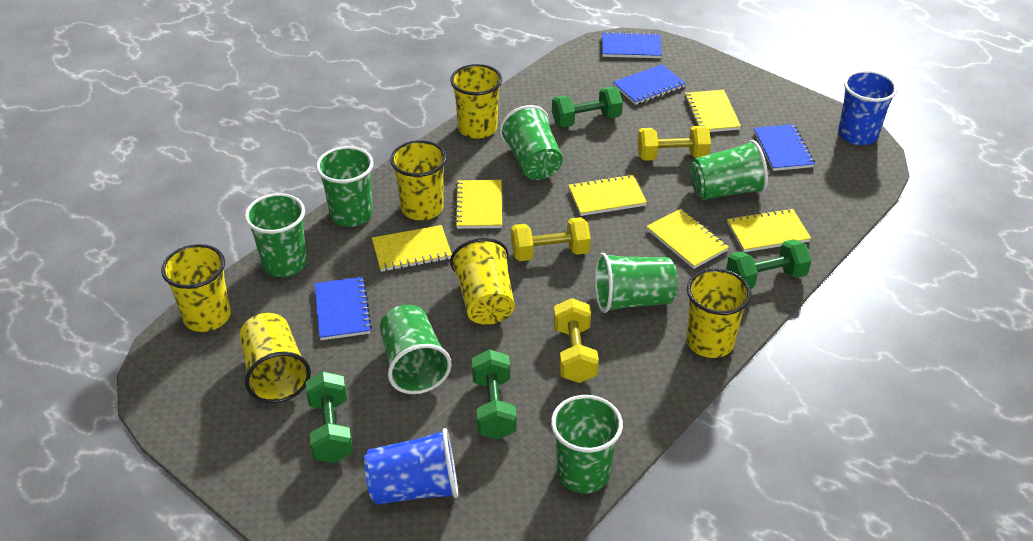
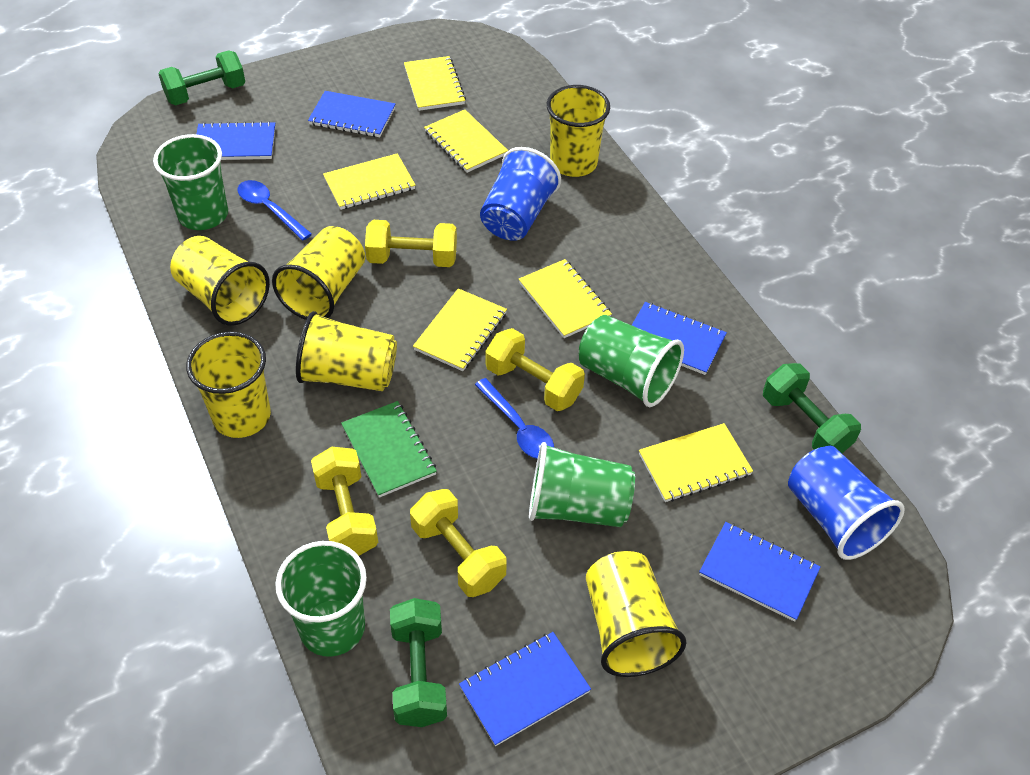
blue notebook: [314,277,372,340] [602,32,662,58] [613,64,686,105] [754,124,815,171] = 4 -> [196,121,275,160] [308,91,395,137] [459,632,591,746] [632,302,727,375] [699,522,821,622] = 5
blue spoon: none = 0 -> [238,180,312,240] [475,378,554,459] = 2
green cup: [245,193,307,277] [316,146,373,227] [380,305,452,394] [500,105,563,180] [551,395,623,493] [595,253,678,313] [690,140,768,200] = 7 -> [153,134,228,230] [275,541,367,657] [529,442,635,527] [579,315,684,407] = 4
green dumbbell: [305,371,353,463] [472,349,517,440] [552,87,623,128] [726,239,812,289] = 4 -> [158,50,245,105] [390,598,447,727] [763,363,861,453] = 3
green notebook: none = 0 -> [341,401,437,498] = 1
yellow dumbbell: [511,217,591,261] [554,298,599,383] [637,126,711,161] = 3 -> [311,447,378,556] [365,220,457,267] [410,489,507,597] [486,328,585,411] = 4

